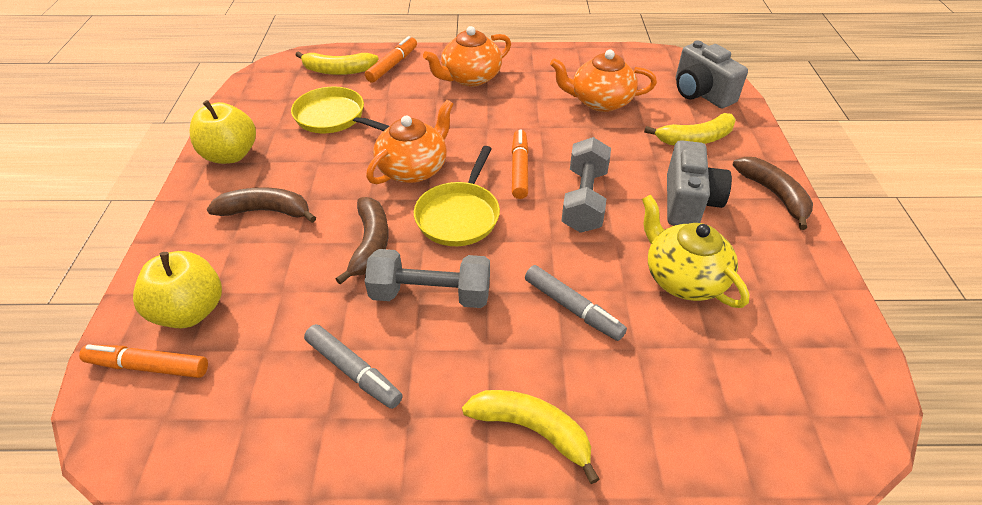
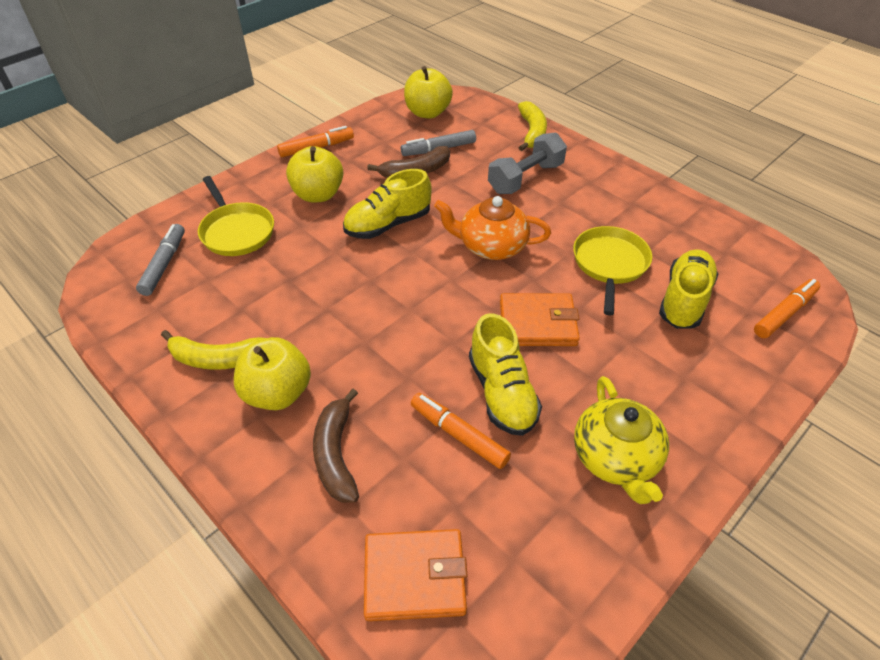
brown banana: [207,187,316,223] [336,197,389,284] [733,157,813,230] = 3 -> [313,389,359,502] [367,146,450,178] = 2
grey camera: [667,140,732,226] [676,41,748,109] = 2 -> none = 0
grey dumbbell: [365,249,490,308] [561,137,611,233] = 2 -> [488,132,567,194] = 1
orange teapot: [366,100,454,184] [423,26,511,87] [550,50,657,112] = 3 -> [434,196,551,260] = 1
orange wallet: none = 0 -> [364,529,468,621] [500,293,580,346] = 2
yellow apple: [133,251,222,328] [190,100,256,164] = 2 -> [234,337,311,410] [286,146,344,203] [404,66,453,119] = 3
yellow banana: [296,51,379,75] [462,390,599,484] [644,113,736,145] = 3 -> [161,330,266,370] [518,101,547,151] = 2
yellow shoe: none = 0 -> [343,169,432,239] [469,313,542,436] [659,249,718,329] = 3

